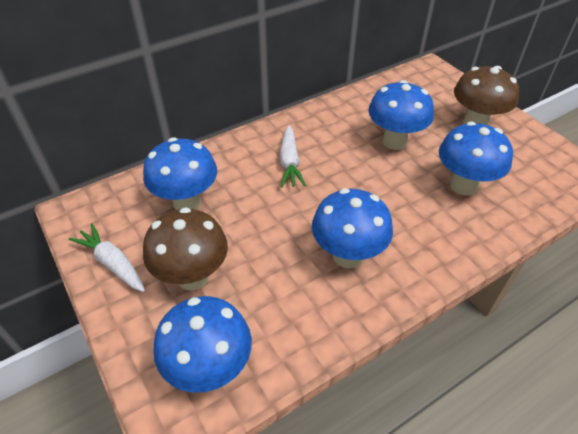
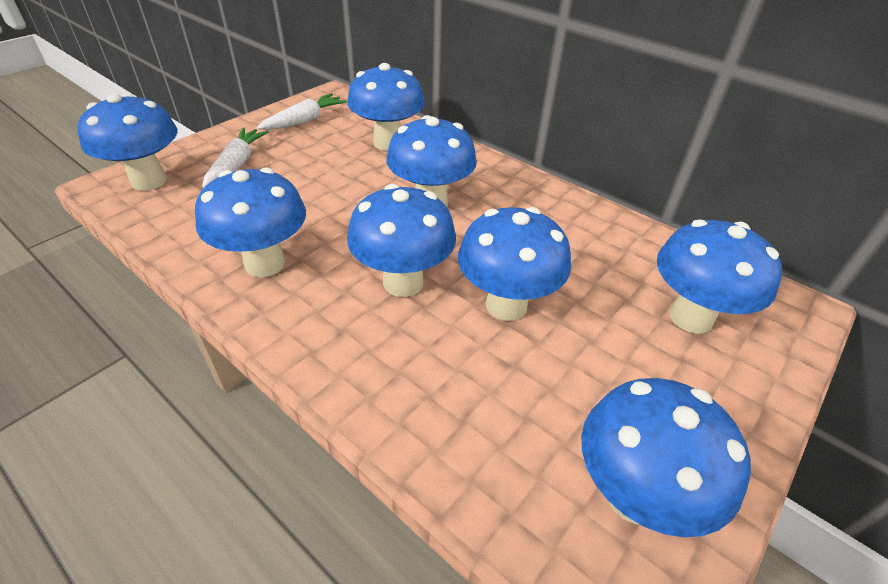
blue mushroom: [143,138,217,210] [153,296,252,393] [312,188,393,268] [368,80,434,150] [439,122,513,196] = 5 -> [77,93,177,191] [195,167,306,277] [347,63,425,151] [347,184,456,297] [387,115,477,207] [458,207,571,321] [581,378,751,537] [657,219,782,334] = 8
brown mushroom: [143,207,228,290] [454,66,519,125] = 2 -> none = 0

